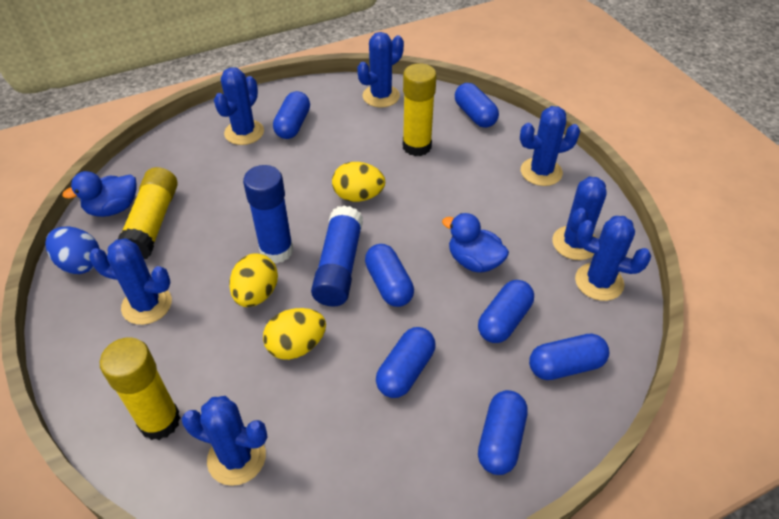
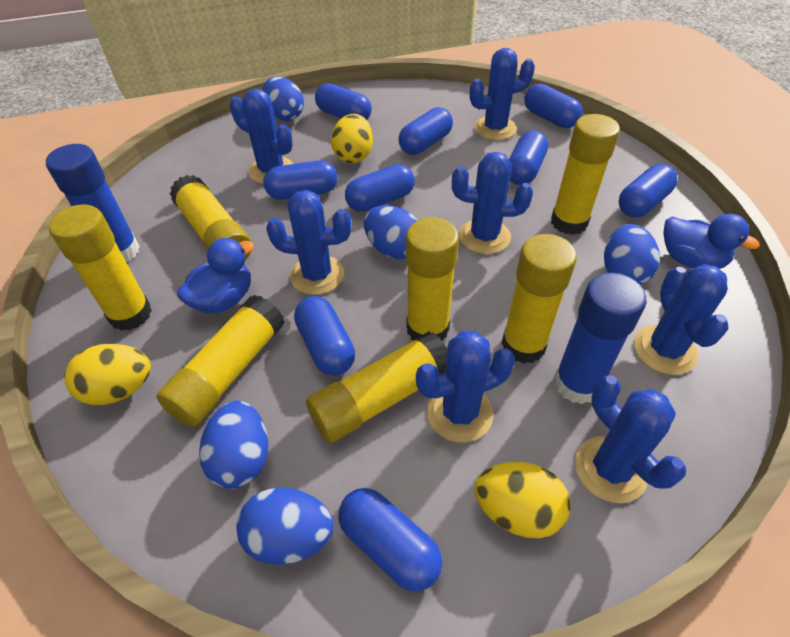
blue capsule: [273,91,310,139] [365,244,414,307] [376,327,435,398] [455,83,499,128] [478,280,534,343] [478,390,528,475] [529,334,609,380] = 7 -> [263,160,338,200] [294,296,355,376] [315,83,372,120] [339,488,442,592] [345,164,415,212] [398,107,453,155] [509,130,548,185] [524,84,583,128] [619,164,677,217] = 9
blue egg: [45,226,100,274] = 1 -> [199,401,268,489] [236,487,334,565] [262,76,304,121] [364,205,418,259] [604,224,660,285] = 5
yellow glue stick: [100,337,180,440] [117,167,178,259] [403,63,437,156] = 3 -> [49,205,152,331] [156,295,285,427] [170,175,251,260] [306,331,447,443] [406,217,459,341] [501,234,577,364] [551,114,620,235] = 7

